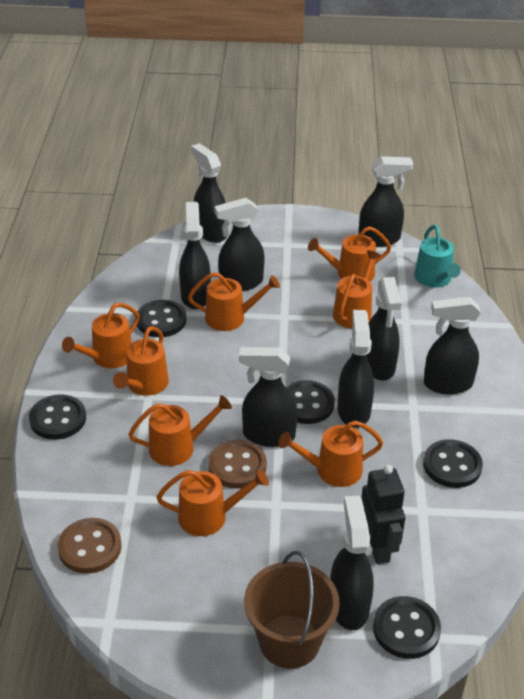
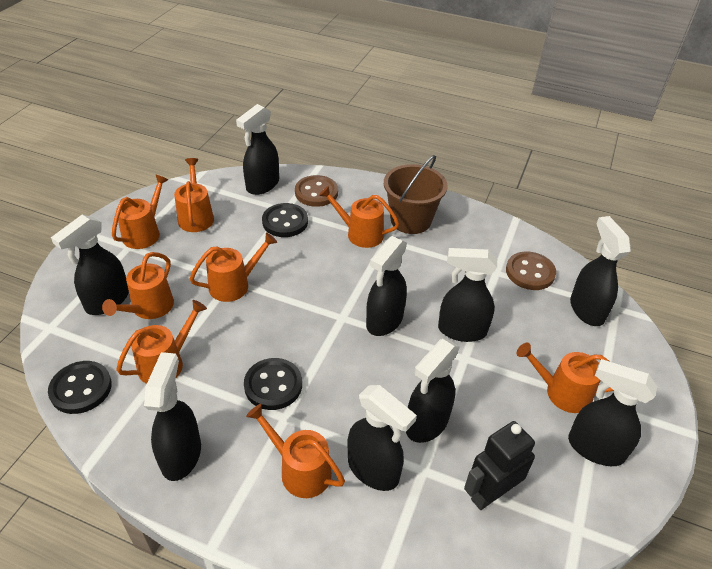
black button: [29,394,86,440] [137,300,186,337] [286,380,335,424] [373,596,441,659] [423,439,483,488] = 5 -> [48,361,112,414] [244,358,302,410] [262,203,308,237] = 3
turquoise watering can: [414,225,461,288] = 1 -> none = 0

